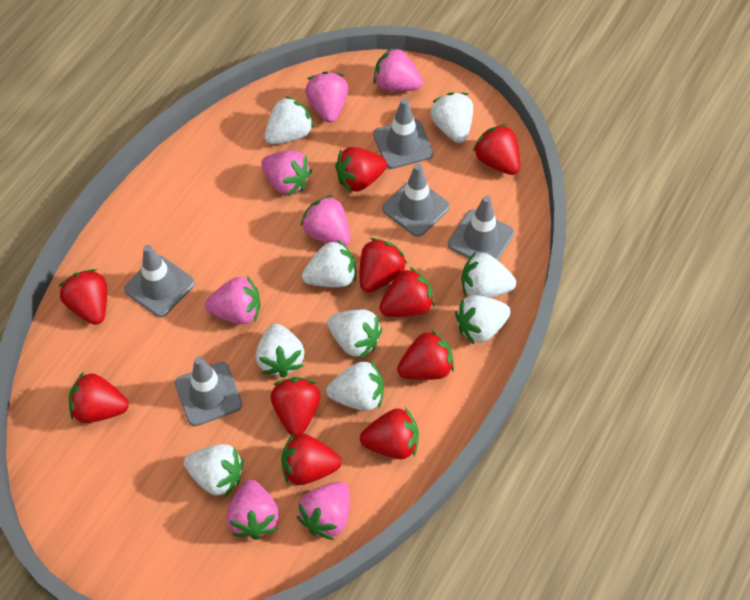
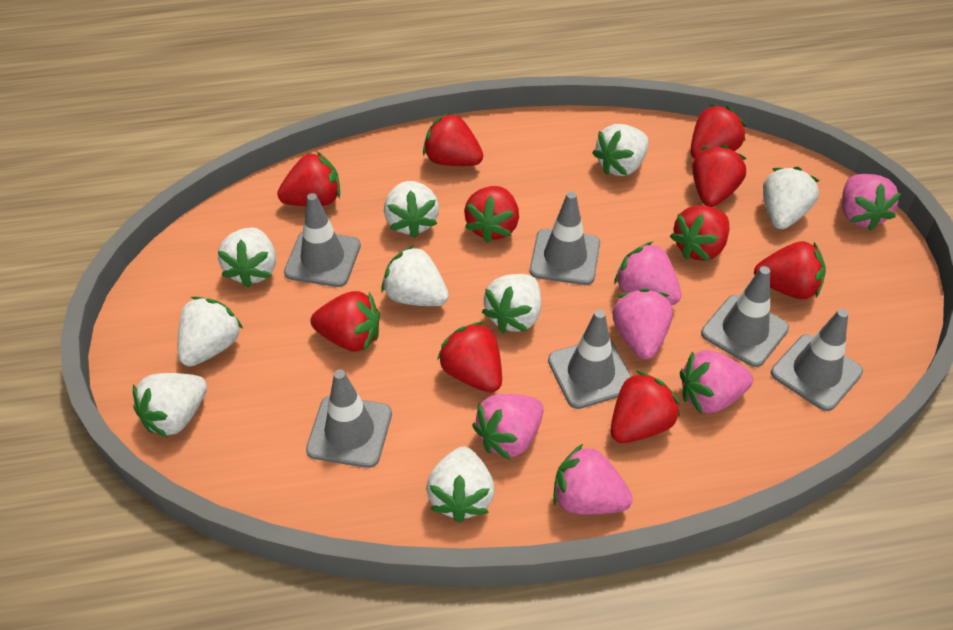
grey traffic cone: [124,245,195,317] [175,357,243,426] [373,98,433,169] [382,164,450,237] [448,196,514,260] = 5 -> [284,193,361,287] [306,370,392,468] [530,192,600,285] [548,310,632,409] [701,266,789,367] [771,309,863,411] = 6
pink strawberry: [205,276,260,324] [227,479,279,540] [261,151,312,196] [297,482,350,540] [300,195,350,246] [305,71,348,123] [373,47,423,91] = 7 -> [472,394,544,460] [553,444,633,515] [612,288,673,360] [614,242,681,305] [680,350,753,414] [842,174,901,231] = 6

